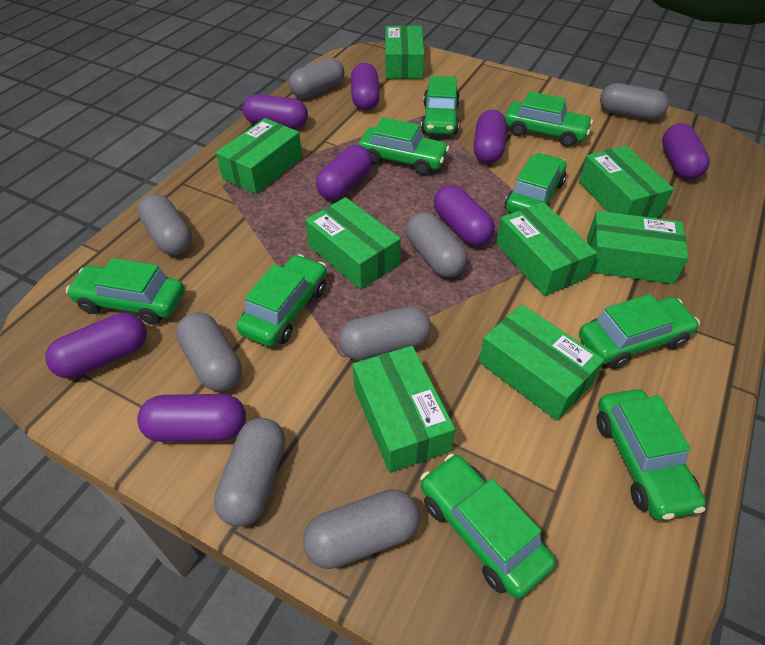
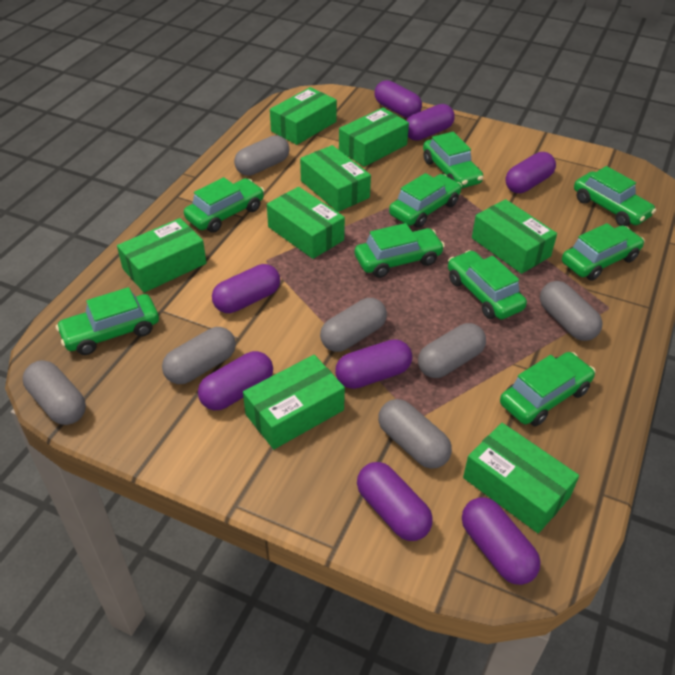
grey capsule: [138,194,192,255] [176,312,242,391] [214,418,285,527] [289,57,344,98] [303,489,420,569] [339,306,431,361] [406,212,467,277] [600,83,669,120] = 8 -> [23,360,86,425] [162,327,236,384] [234,135,289,176] [320,298,387,352] [378,399,452,469] [418,323,486,378] [540,281,603,341] = 7

